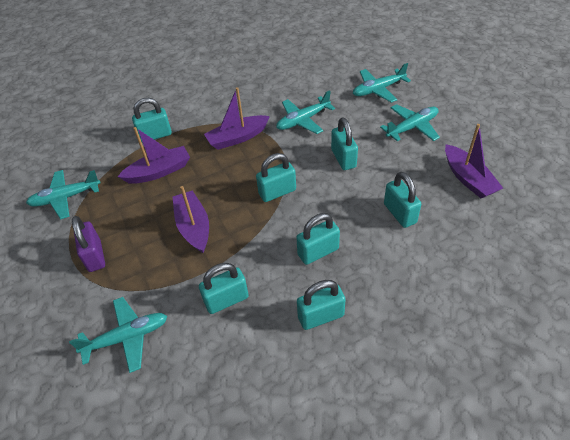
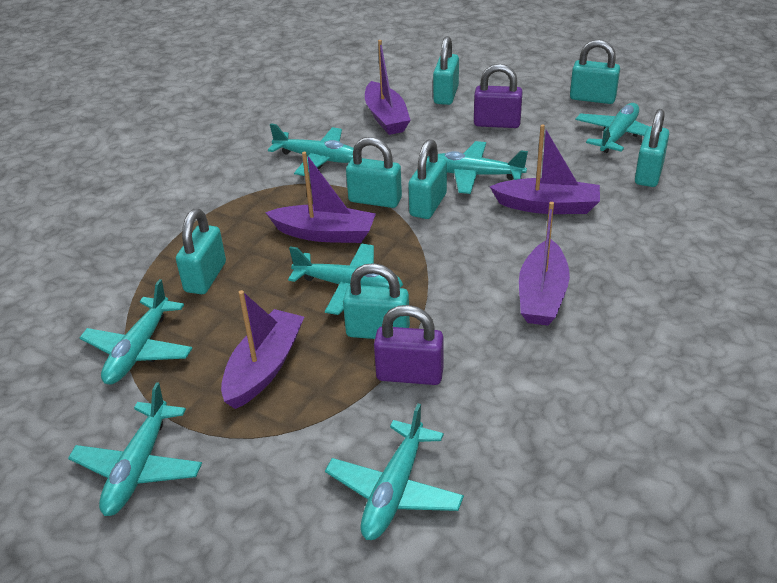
purple boat: [118,127,190,184] [173,186,209,253] [204,87,270,150] [445,124,503,198] = 4 -> [221,290,304,409] [265,152,376,243] [365,40,411,135] [490,124,600,214] [519,202,570,326] = 5
purple padlock: [72,216,105,272] = 1 -> [374,305,443,385] [474,64,523,128] = 2
turquoise plane: [26,170,101,219] [69,297,167,373] [276,90,335,134] [353,63,411,103] [380,104,440,141] = 5 -> [68,382,202,516] [79,279,193,384] [268,124,354,176] [288,244,403,315] [325,404,464,540] [438,141,528,194] [575,103,649,153] = 7

